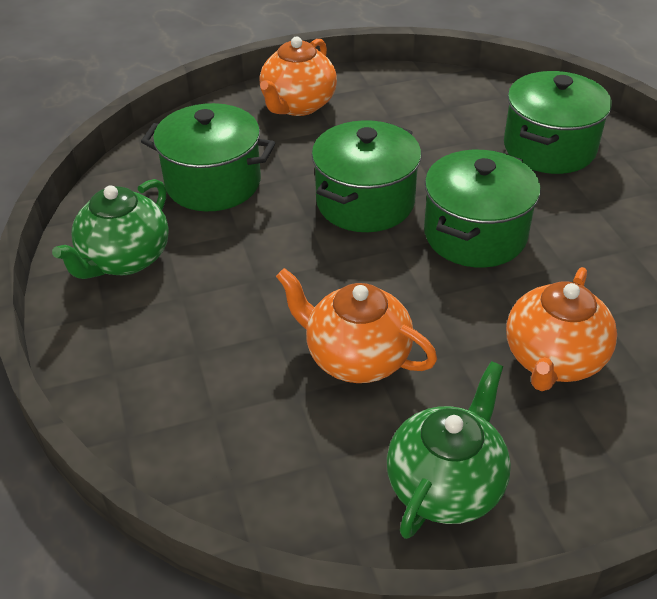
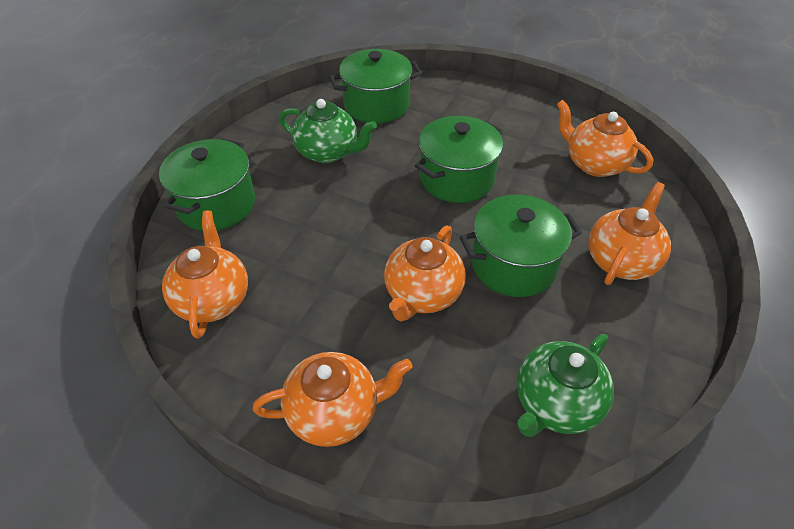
orange teapot: [260,37,337,116] [276,268,437,383] [506,267,617,391] = 3 -> [162,211,248,339] [253,352,413,447] [384,225,466,321] [557,100,653,177] [588,182,671,285] = 5

